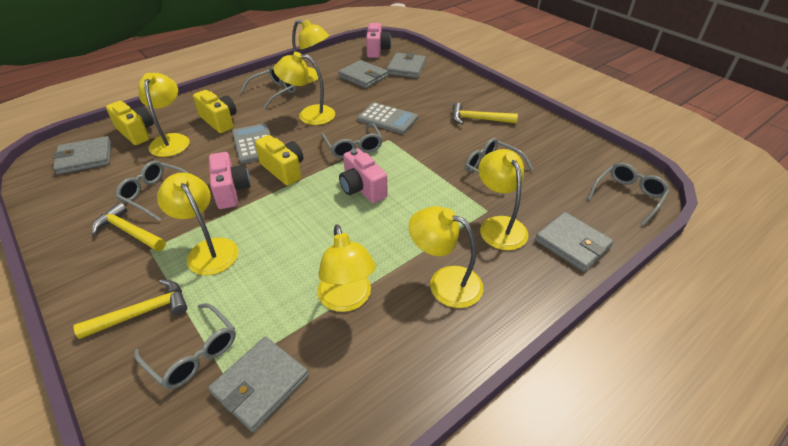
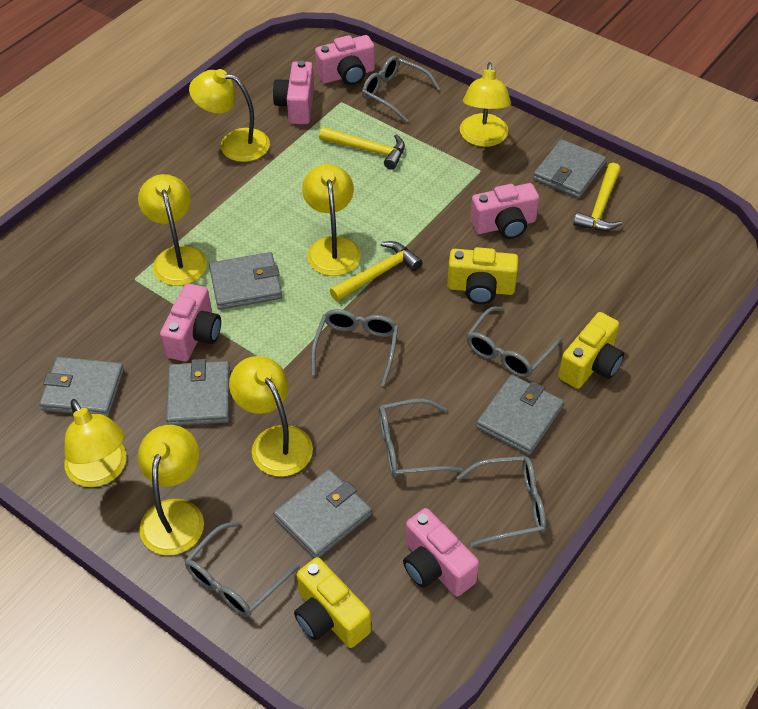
grey calculator: [232,123,271,164] [357,102,418,134] = 2 -> none = 0
grey wallet: [52,136,111,175] [208,337,309,432] [338,60,388,88] [386,52,426,78] [535,212,614,272] = 5 -> [39,357,124,417] [166,359,230,426] [209,252,282,310] [274,469,372,558] [476,375,564,455] [533,139,606,198] = 6
pink camera: [209,152,251,209] [339,148,387,203] [366,23,391,58] = 3 -> [160,283,221,362] [273,61,314,124] [315,35,375,85] [403,508,479,597] [470,183,539,239] = 5

